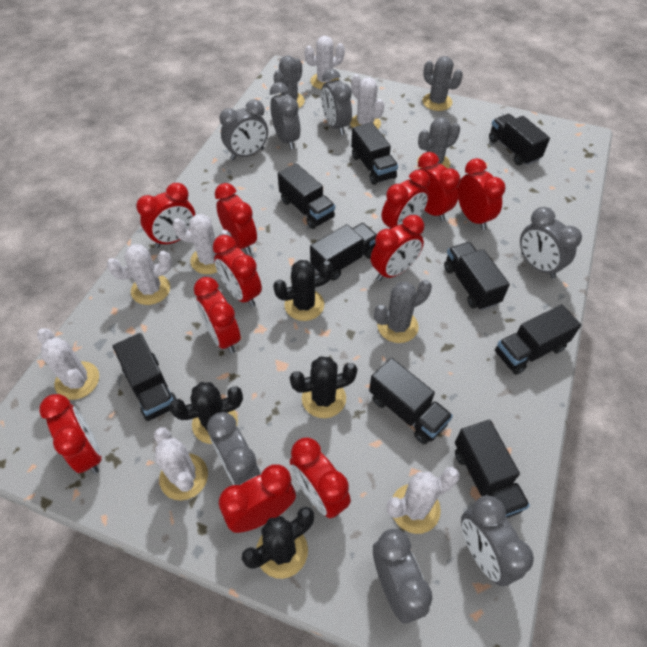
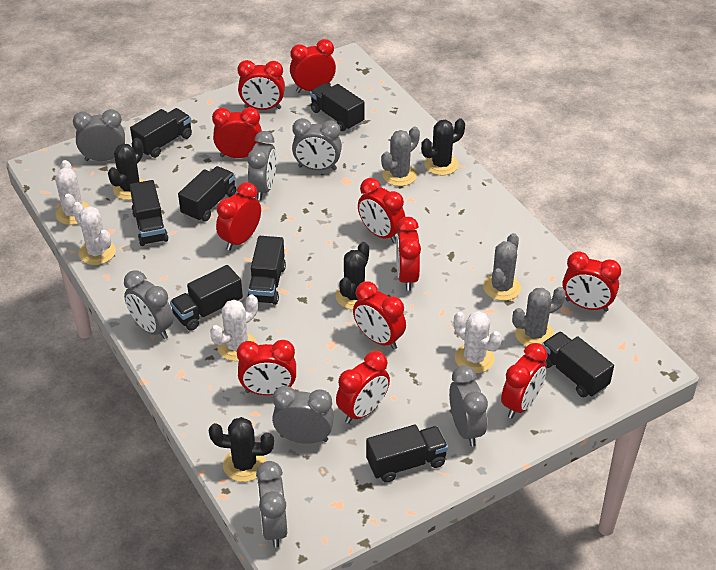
black truck: [113,333,177,421] [278,163,335,229] [310,223,377,281] [351,122,398,185] [369,358,453,444] [444,242,510,310] [455,420,530,518] [489,114,550,165] [495,304,581,375] = 9 -> [129,180,168,246] [130,108,192,158] [170,265,243,331] [178,166,236,222] [247,236,286,305] [310,83,365,131] [366,425,448,483] [542,332,614,397] = 8
grey cactus: [274,55,305,108] [374,280,432,343] [417,117,460,169] [422,56,463,111] = 4 -> [381,126,420,186] [483,233,521,301] [512,287,566,347] = 3
white cactus: [37,328,99,400] [107,244,172,305] [154,427,208,501] [172,214,232,274] [304,36,345,89] [350,74,384,129] [387,467,460,534] = 7 -> [55,160,90,225] [72,202,116,265] [210,295,258,361] [454,311,502,373] = 4

